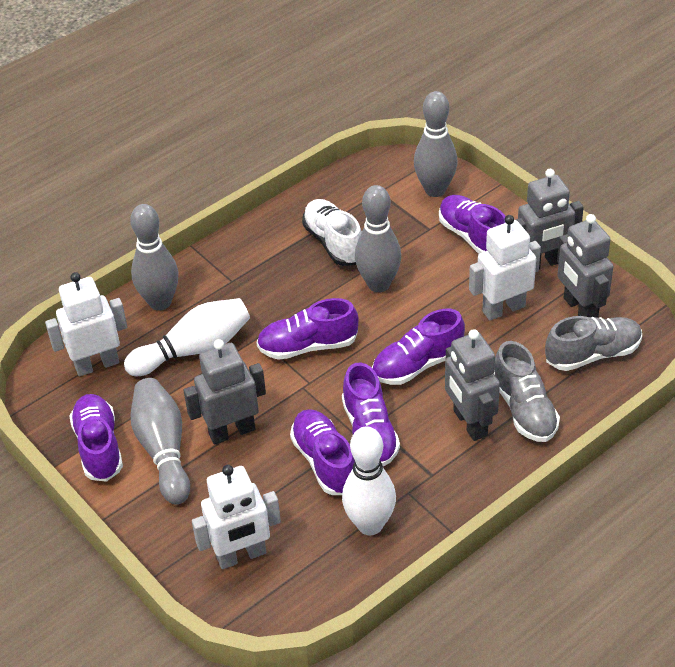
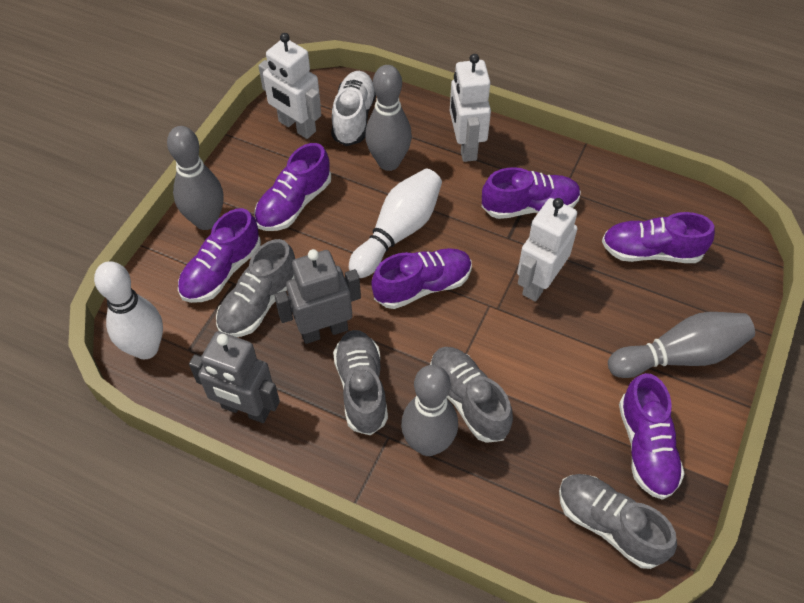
grey robot: [183,339,266,445] [445,329,500,441] [516,169,584,269] [557,214,614,318] = 4 -> [189,331,280,423] [275,249,361,344] = 2
grey shoe: [494,341,560,442] [545,316,642,371] = 2 -> [216,239,295,337] [333,330,388,435] [430,347,513,443] [559,474,677,569] = 4

